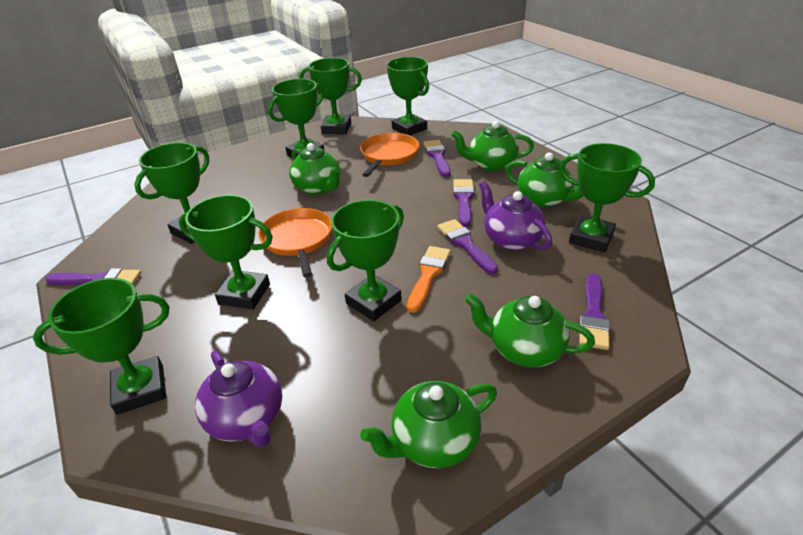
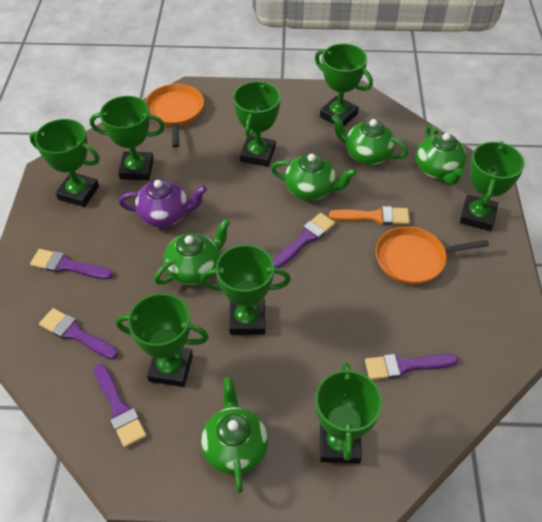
purple teapot: [195,351,282,447] [479,181,552,251] = 2 -> [118,179,207,228] = 1

